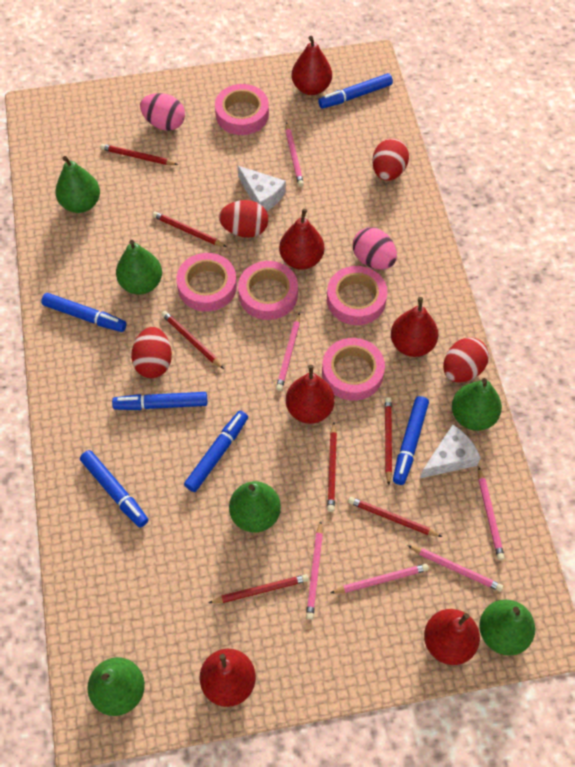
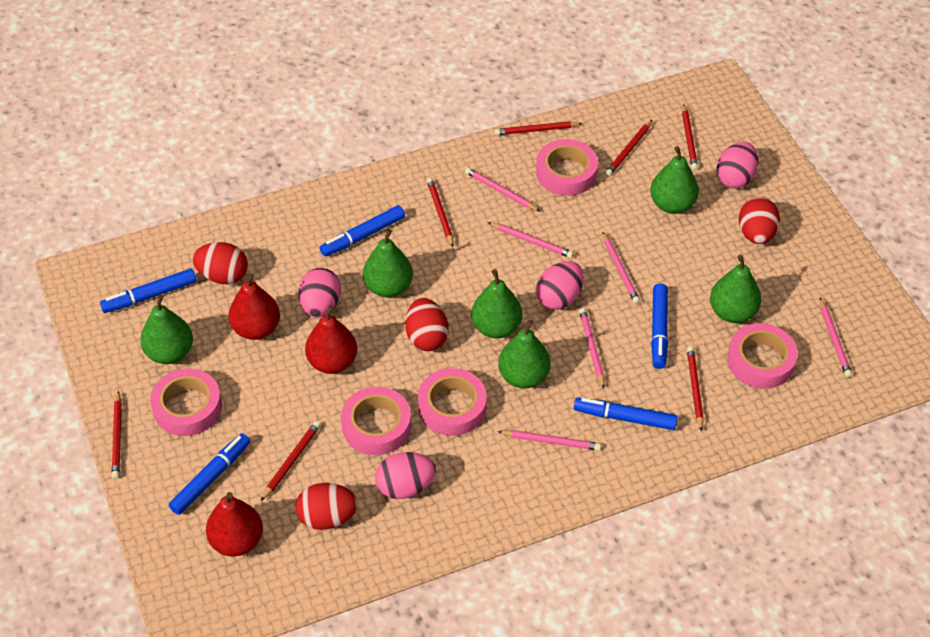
blue marker: [41,293,127,332] [80,450,148,528] [112,392,207,410] [184,411,248,492] [318,73,393,109] [393,396,429,485] = 6 -> [100,269,196,313] [169,433,250,515] [320,205,405,257] [574,398,678,430] [651,284,668,369] = 5
pink egg: [140,93,185,131] [353,227,397,269] = 2 -> [299,268,341,317] [375,452,436,499] [536,261,584,310] [716,142,758,188] = 4
red pear: [200,649,256,707] [279,209,324,270] [286,365,335,424] [292,36,332,95] [391,297,438,357] [424,609,480,665] = 6 -> [206,492,263,557] [228,273,280,340] [305,305,357,374] = 3
white cheese: [238,166,286,211] [420,425,481,478] = 2 -> none = 0

